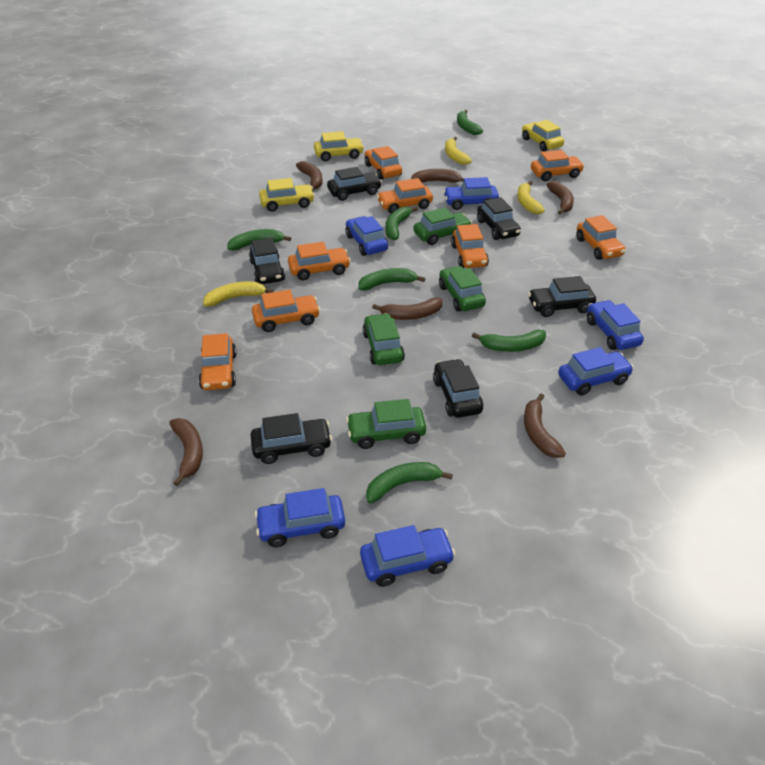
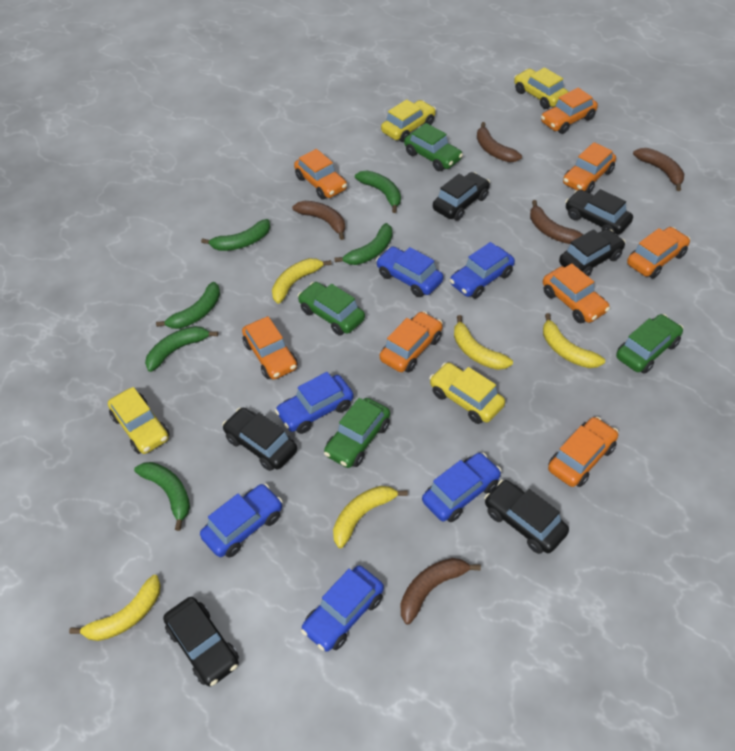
brown banana: [169,418,203,486] [296,161,322,189] [372,297,442,320] [411,169,464,183] [524,394,566,458] [547,181,574,215] = 6 -> [292,201,345,240] [401,558,481,624] [477,122,522,162] [530,200,583,244] [633,148,684,191] = 5
yellow banana: [203,281,274,306] [445,137,472,165] [517,181,545,214] = 3 -> [69,575,161,641] [272,258,332,304] [333,486,408,548] [454,315,513,370] [543,313,605,368] = 5
yellow car: [259,178,315,212] [314,131,364,161] [522,120,564,152] = 3 -> [108,387,170,454] [381,99,436,142] [429,362,505,424] [514,67,569,109] = 4

